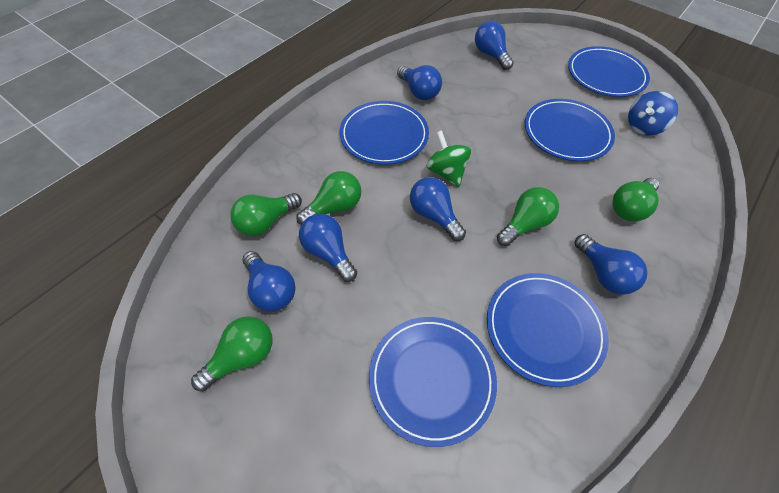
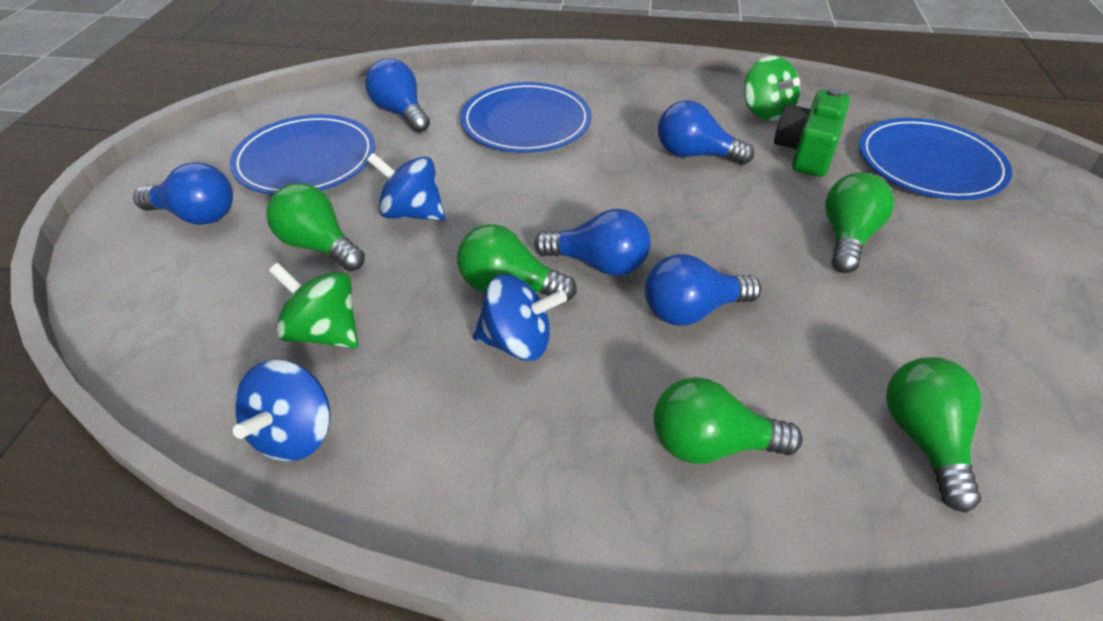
blue light bulb: [243,251,296,312] [299,214,357,282] [397,65,442,100] [410,177,466,241] [475,21,514,70] [574,234,648,295] = 6 -> [133,162,233,225] [365,59,430,133] [534,209,651,276] [645,254,761,325] [658,100,754,165] = 5
blue plate: [340,101,429,165] [369,317,497,447] [487,273,609,387] [525,99,615,161] [568,46,650,97] = 5 -> [230,114,376,195] [460,82,592,153] [859,118,1012,200] = 3
blue spinning top: [628,91,678,135] = 1 -> [233,360,330,461] [367,153,445,221] [473,274,567,361] = 3
green camera: none = 0 -> [774,88,850,177] = 1
green spinning top: [427,130,471,187] = 1 -> [269,263,358,348] [744,56,800,121] = 2

